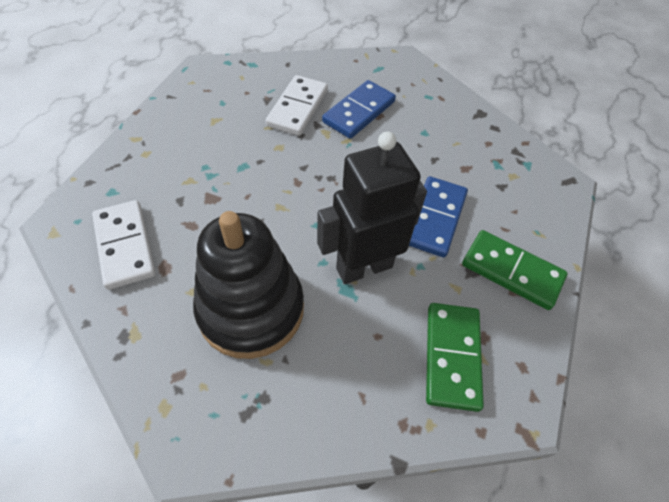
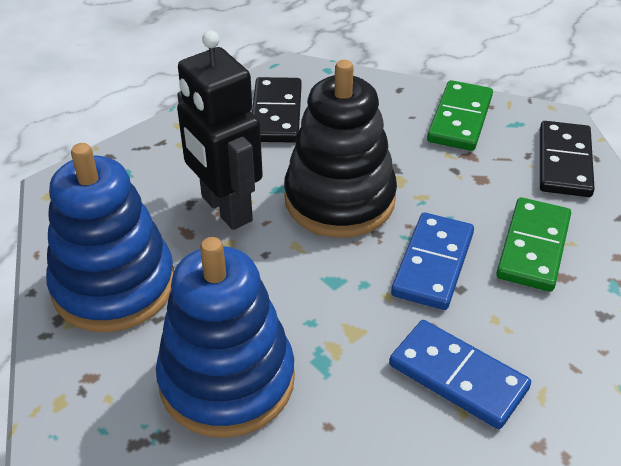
black domino: none = 0 -> [252,77,302,143] [540,121,595,197] = 2
blue stacking toy: none = 0 -> [46,143,174,332] [156,237,295,438] = 2
white domino: [92,200,156,290] [266,75,328,136] = 2 -> none = 0

